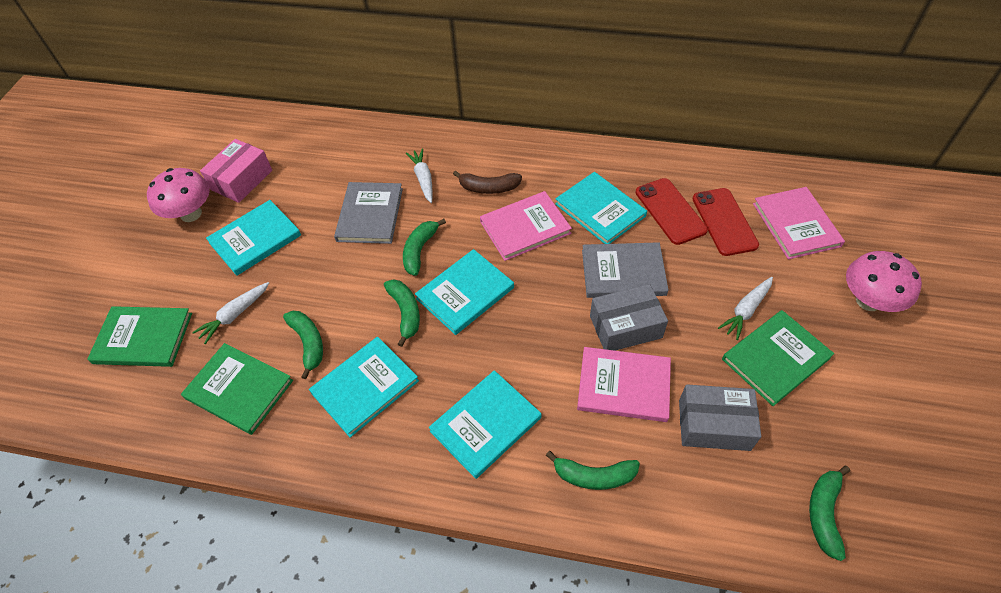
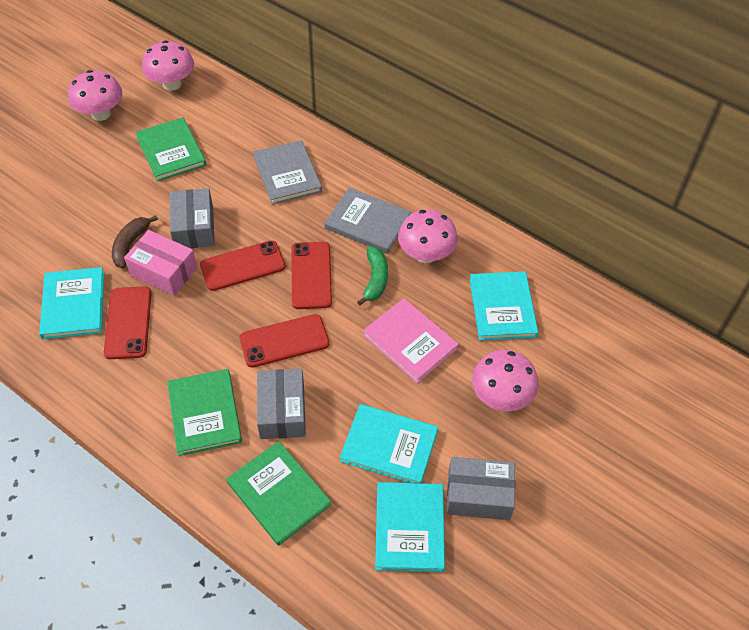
green banana: [283,311,323,379] [384,279,420,347] [403,219,446,276] [546,451,640,490] [809,466,850,561] = 5 -> [357,247,388,306] = 1
grey box: [590,284,668,351] [679,385,761,451] = 2 -> [170,188,215,248] [257,369,306,439] [446,457,515,520] = 3
pink book: [480,191,572,261] [577,347,671,422] [753,187,845,259] = 3 -> [363,298,459,383] = 1
pink mushroom: [147,168,210,222] [846,251,922,312] = 2 -> [68,70,122,121] [142,40,194,91] [398,210,458,263] [472,350,539,411] = 4
red phone: [635,178,708,245] [693,188,759,256] = 2 -> [104,286,152,359] [200,240,286,291] [239,314,329,368] [291,242,332,309] = 4
turquoise book: [206,200,301,276] [309,337,419,437] [415,249,514,335] [429,370,541,479] [555,172,647,244] = 5 -> [39,267,104,339] [340,404,438,483] [375,482,445,572] [470,271,539,341] = 4
white carrot: [192,282,269,344] [406,149,433,203] [718,277,773,340] = 3 -> none = 0

